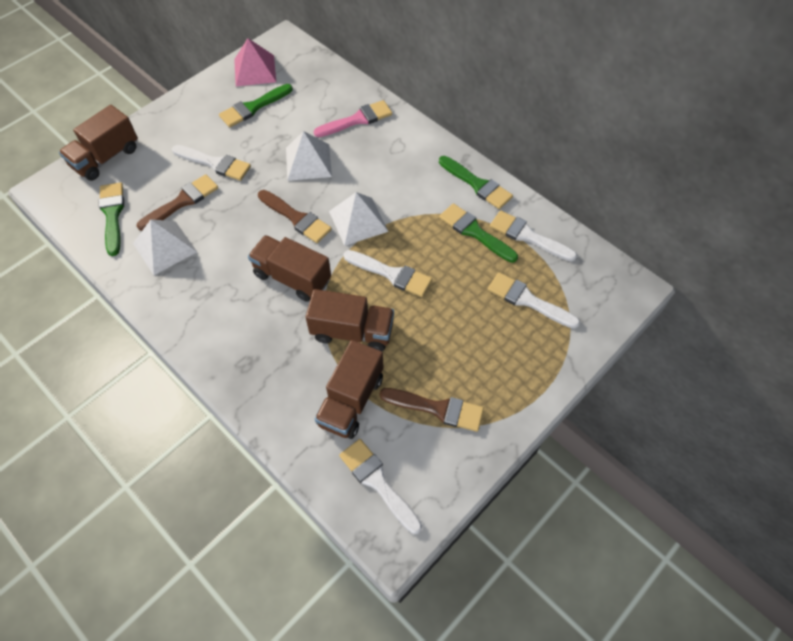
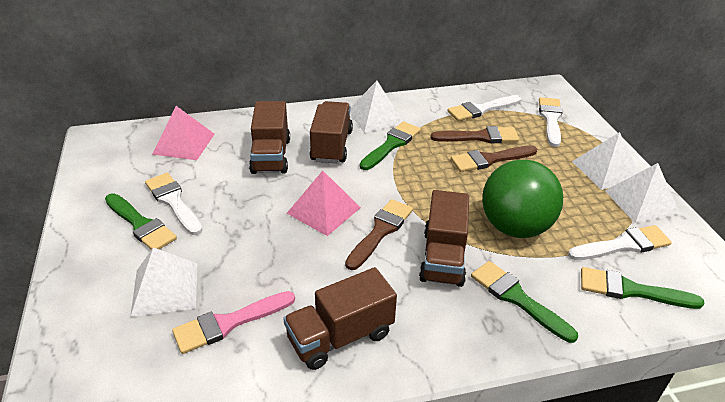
green ball: none = 0 -> [482,160,563,238] = 1
pink pyramid: [234,38,276,87] = 1 -> [153,106,215,160] [287,170,361,236] = 2
white brush: [172,145,251,181] [339,439,422,534] [343,250,432,297] [488,272,580,329] [490,210,577,262] = 5 -> [145,173,203,235] [447,95,521,121] [539,97,563,147] [568,225,672,260] = 4
white pyramid: [133,219,197,275] [286,131,332,181] [329,192,388,246] = 3 -> [130,247,197,317] [350,81,403,133] [572,132,639,190] [605,163,680,223] = 4

